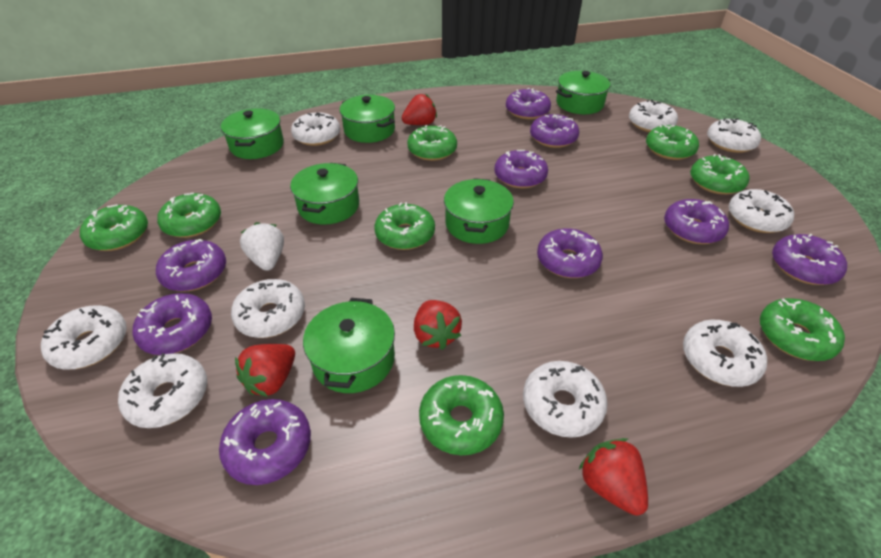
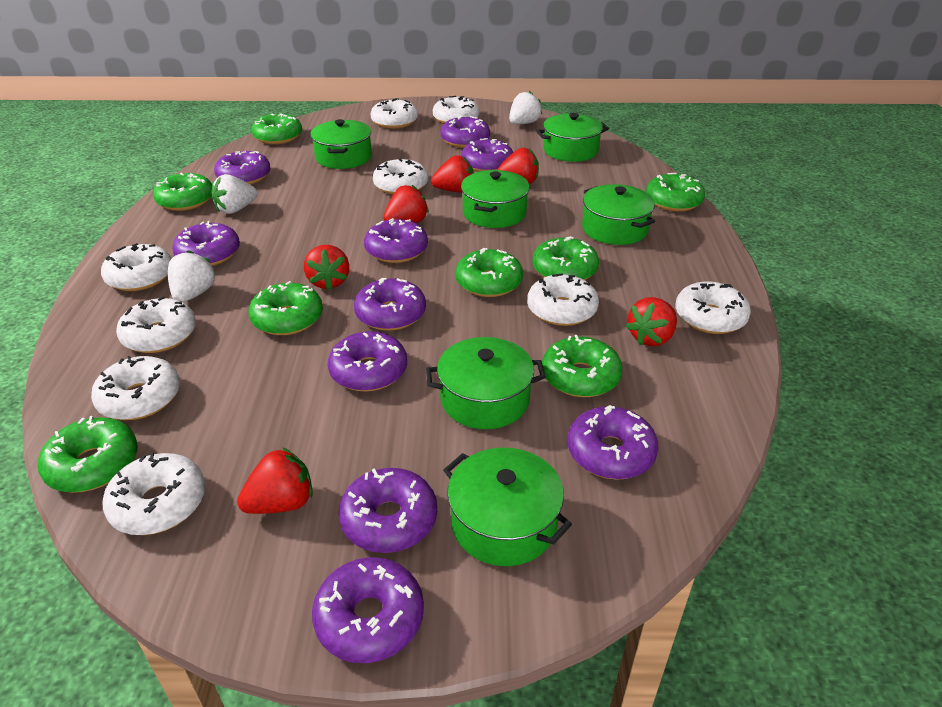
purple donut: [133,293,212,355] [156,239,226,292] [219,399,311,485] [495,150,548,189] [506,88,551,119] [530,114,579,148] [537,228,603,278] [664,199,729,244] [772,234,847,285] = 9 -> [172,221,240,266] [214,151,271,185] [312,557,424,663] [328,331,407,392] [339,468,437,553] [354,278,426,331] [364,218,428,263] [441,116,490,148] [461,138,513,172] [567,405,658,480] = 10
red strawberry: [235,344,295,397] [402,94,437,125] [414,300,462,350] [579,438,648,516] = 4 -> [237,447,313,514] [304,245,349,290] [383,185,429,223] [431,155,474,192] [497,148,539,184] [625,297,677,346] = 6
white strawberry: [240,222,284,271] = 1 -> [168,250,216,302] [212,174,258,214] [509,91,542,124] = 3

